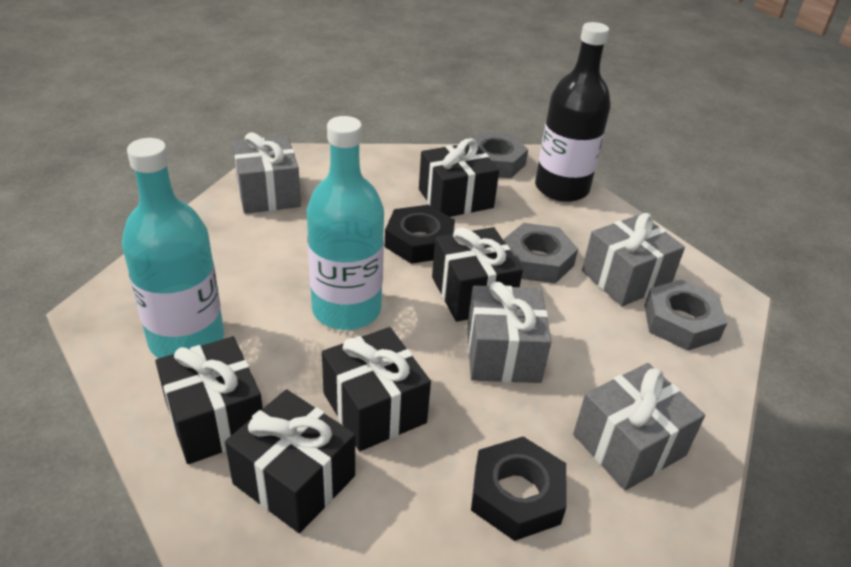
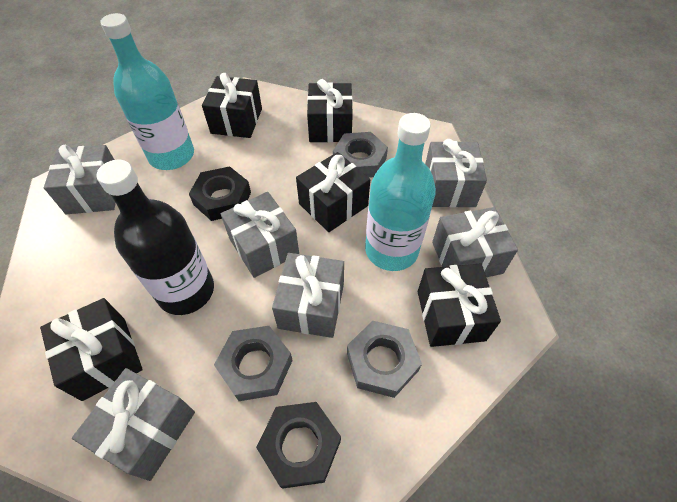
grey gift: [232,132,301,214] [467,282,552,383] [573,363,705,491] [582,213,685,306] = 4 -> [44,145,116,214] [72,368,195,481] [221,192,299,278] [272,253,344,338] [425,139,487,208] [432,207,518,277] = 6

